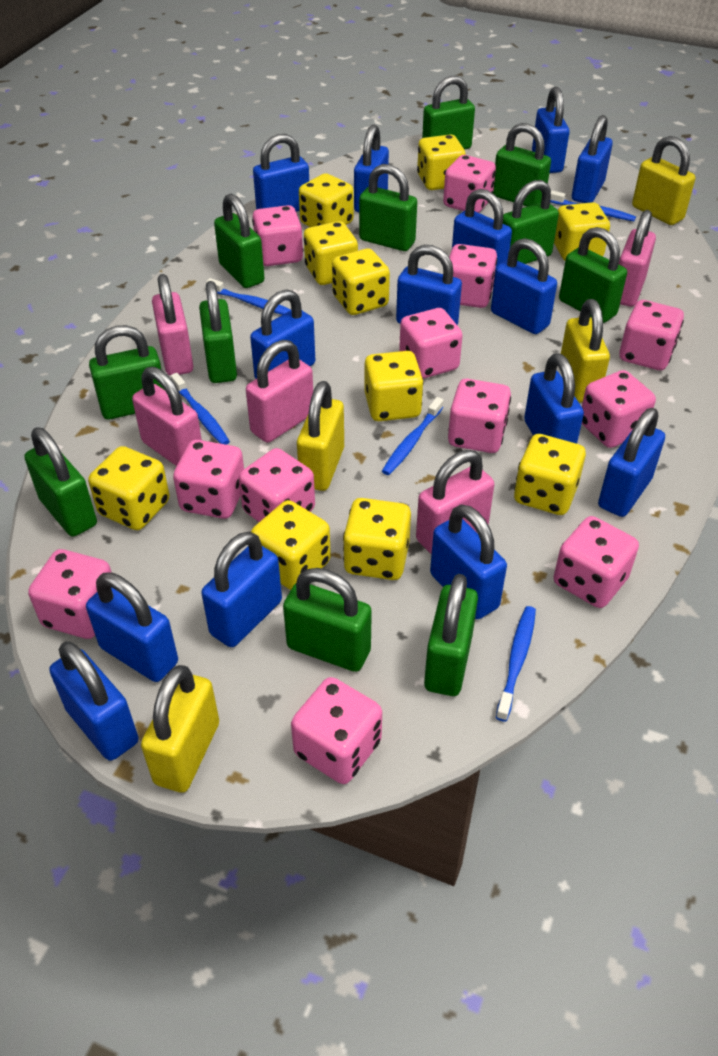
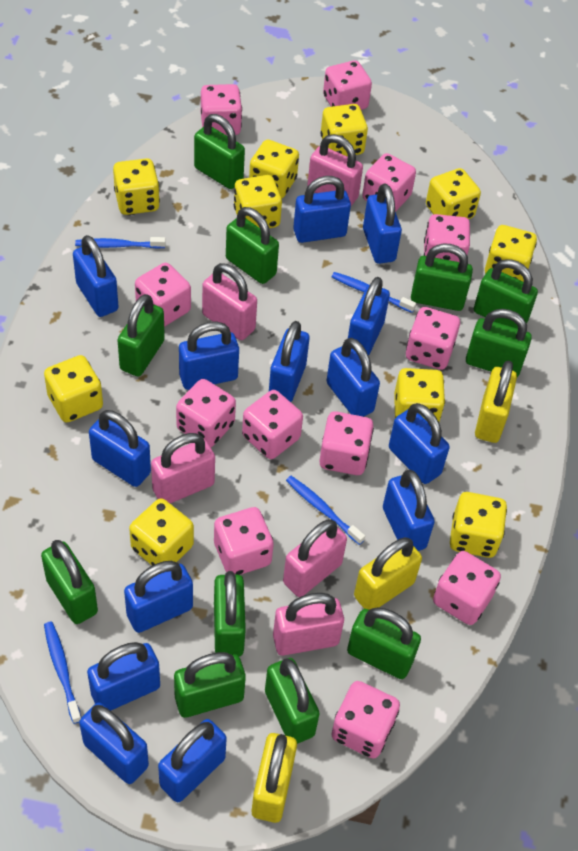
blue toothbrush: [171,373,230,445] [206,278,291,315] [382,397,444,475] [496,606,536,722] [550,190,636,221] = 5 -> [44,621,81,724] [75,237,166,249] [286,476,365,545] [332,272,416,313] = 4
yellow padlock: [141,665,219,793] [297,381,344,491] [561,299,610,403] [632,136,695,225] = 4 -> [252,733,297,823] [354,537,422,610] [475,361,517,443] = 3

